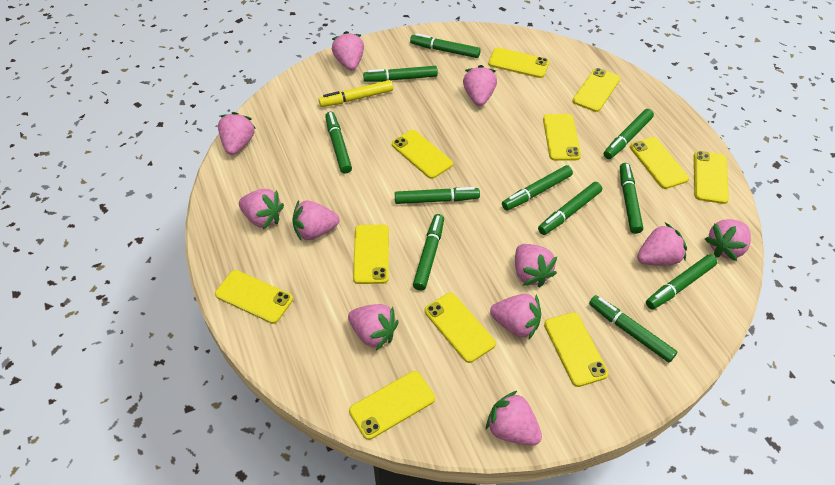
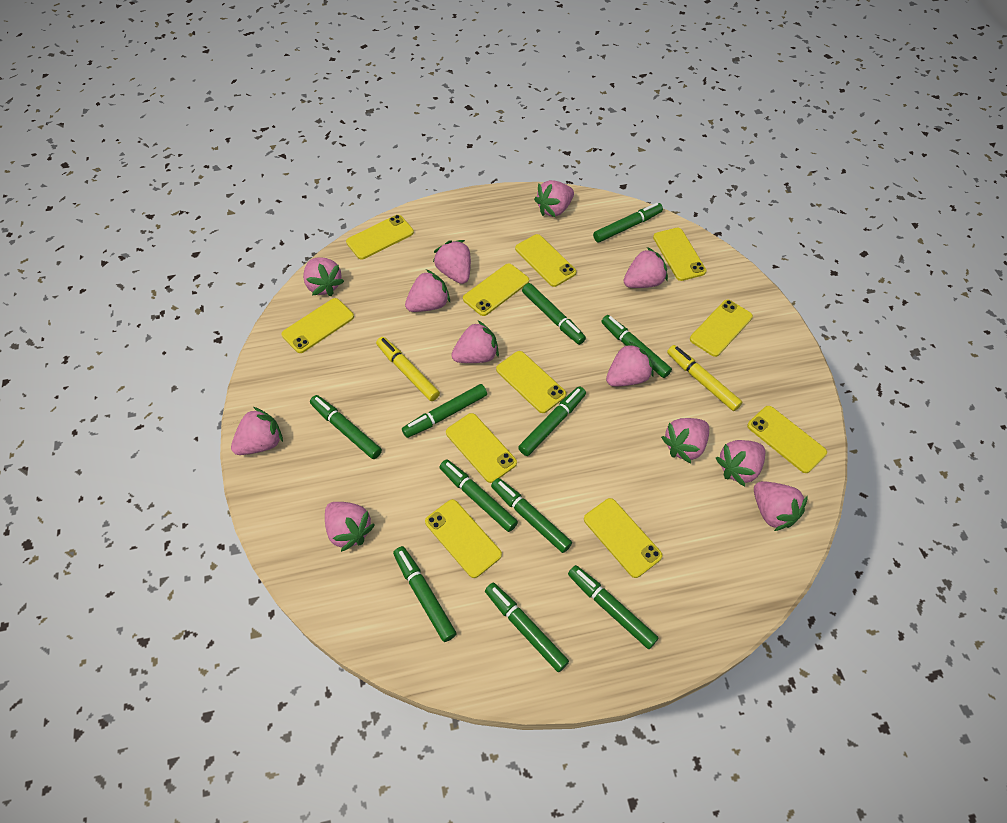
pink strawberry: [218,112,256,155] [239,189,284,229] [292,200,340,241] [332,31,364,71] [348,304,398,350] [463,65,497,106] [486,391,542,445] [490,294,541,340] [515,244,557,287] [637,223,687,266] [705,219,751,261] = 11 -> [231,407,283,455] [303,258,344,296] [325,502,375,552] [405,269,450,312] [433,240,471,284] [451,321,499,363] [534,180,574,217] [606,342,654,386] [623,247,668,288] [661,418,709,463] [716,440,765,487] [754,481,808,531] = 12
yellow marker: [319,80,393,107] = 1 -> [376,337,440,401] [667,345,742,411] = 2

